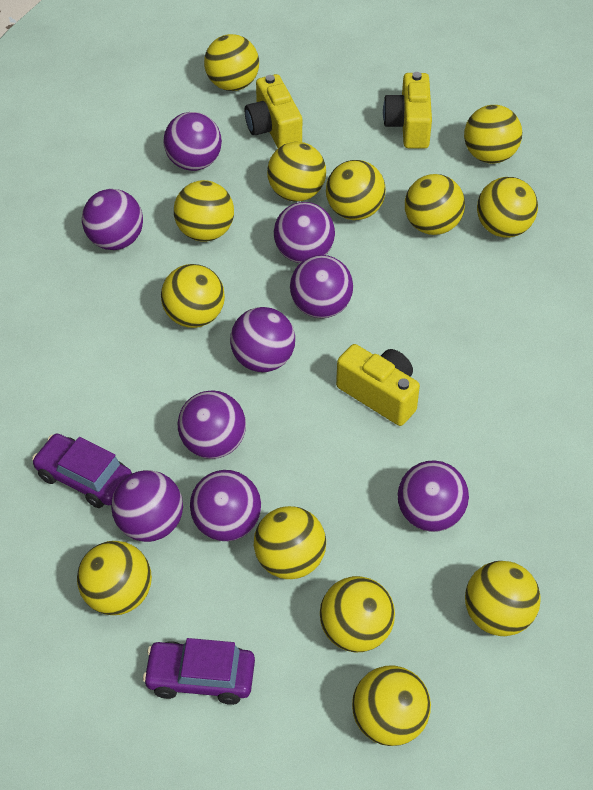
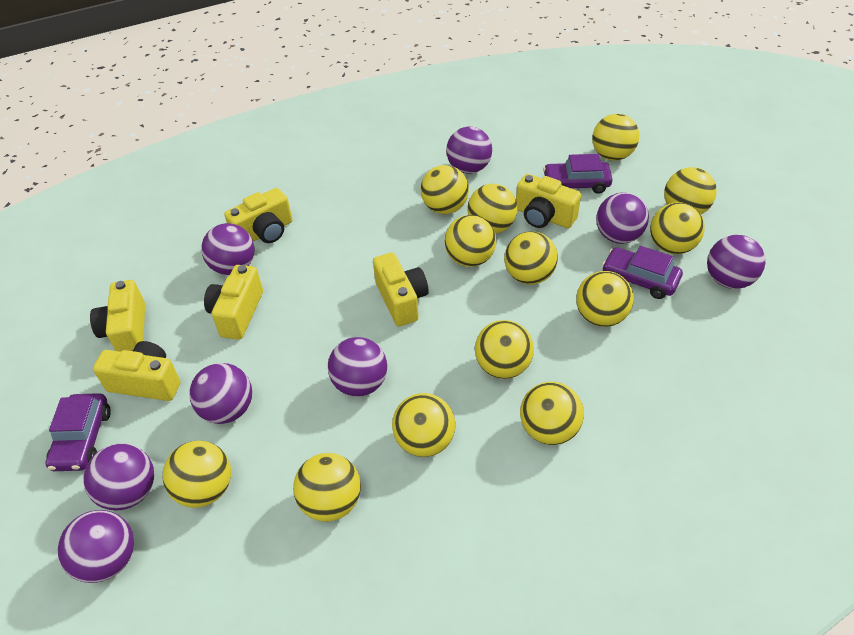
purple ball: [82,189,143,250] [111,470,183,542] [163,112,222,171] [178,390,246,459] [190,470,261,541] [230,307,295,372] [274,202,335,263] [290,255,353,318] [397,460,469,532] = 9 -> [58,510,134,583] [84,443,154,511] [189,363,252,424] [201,223,255,275] [328,337,387,397] [446,127,492,174] [596,193,649,244] [707,235,765,289] = 8
purple car: [32,434,132,508] [143,638,255,705] = 2 -> [45,393,111,471] [543,154,613,194] [602,246,683,299] = 3
yellow camera: [245,74,302,148] [336,344,420,426] [383,72,432,149] = 3 -> [90,280,145,352] [93,341,181,401] [204,265,263,340] [224,188,292,243] [373,252,429,327] [516,174,581,228] = 6

